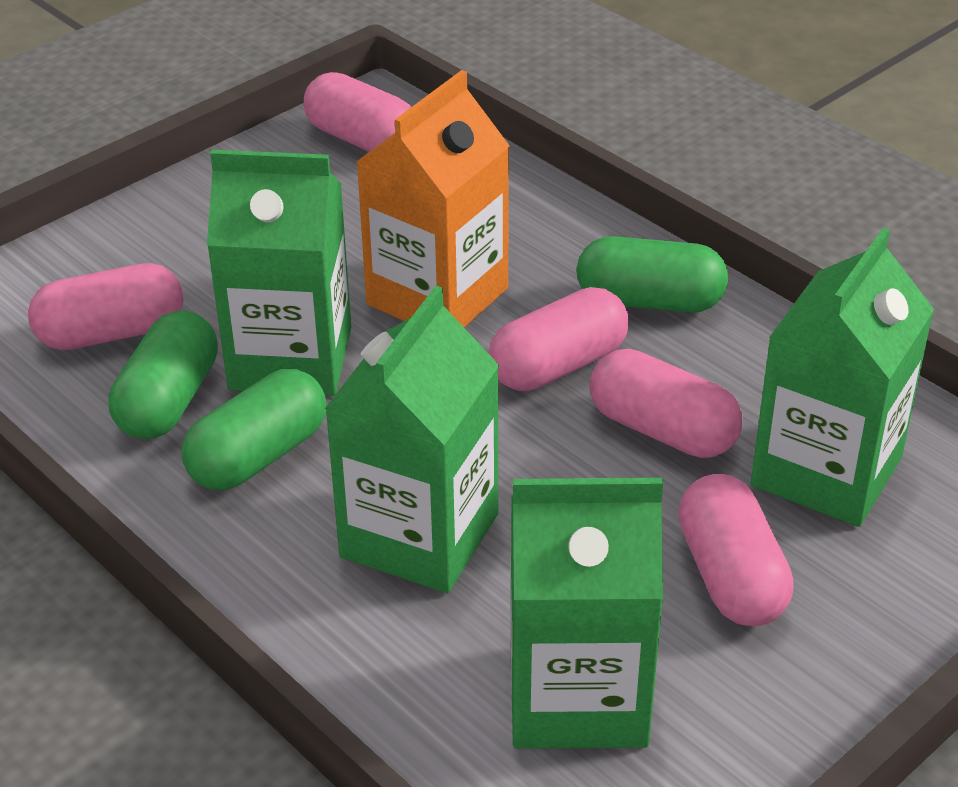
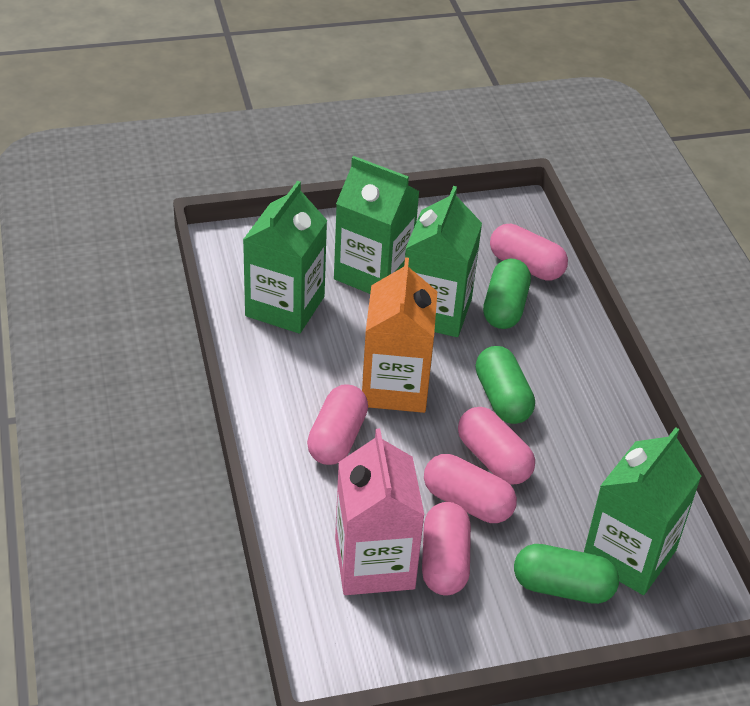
pink carton: none = 0 -> [335,429,425,595] = 1

